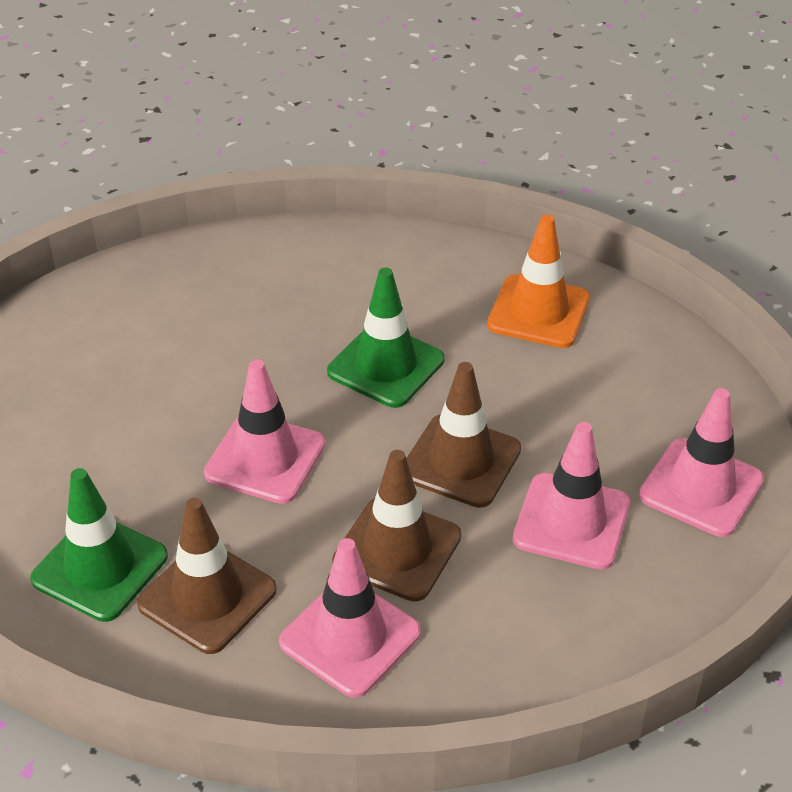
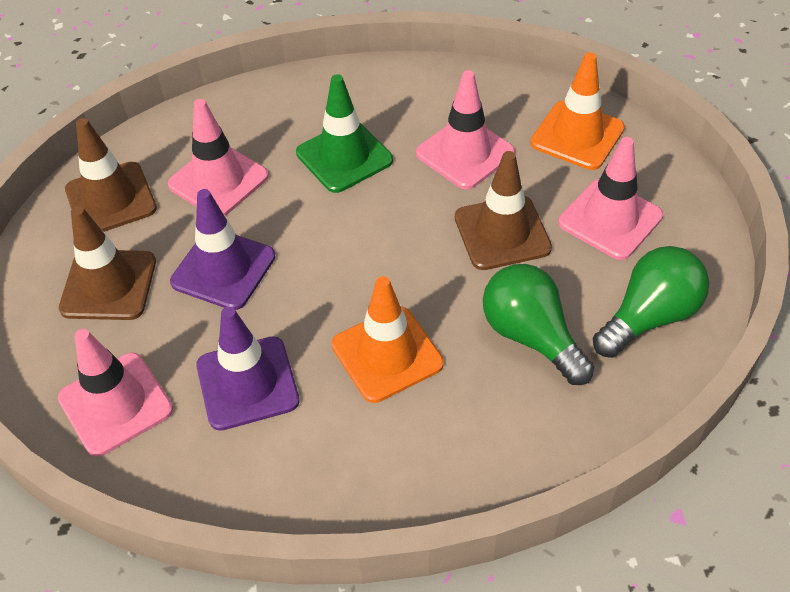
green light bulb: none = 0 -> [483,264,594,385] [593,246,709,358] = 2
green traffic cone: [30,468,168,622] [327,268,445,408] = 2 -> [296,74,393,193] = 1
orange traffic cone: [487,214,590,348] = 1 -> [332,276,444,403] [530,52,625,170] = 2
purple traffic cone: none = 0 -> [170,189,276,310] [196,307,300,431] = 2

